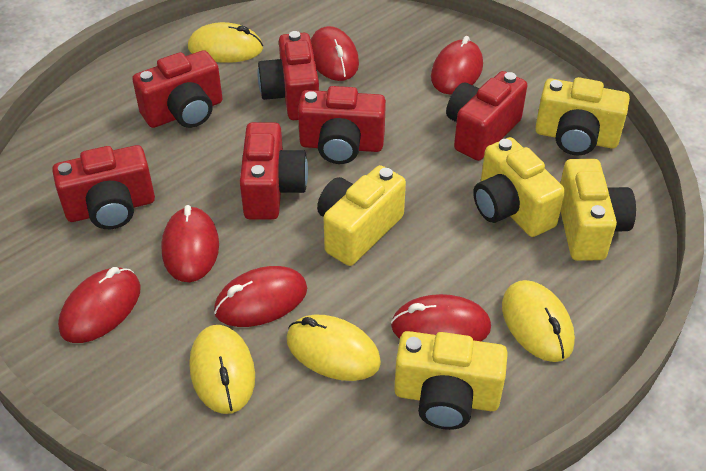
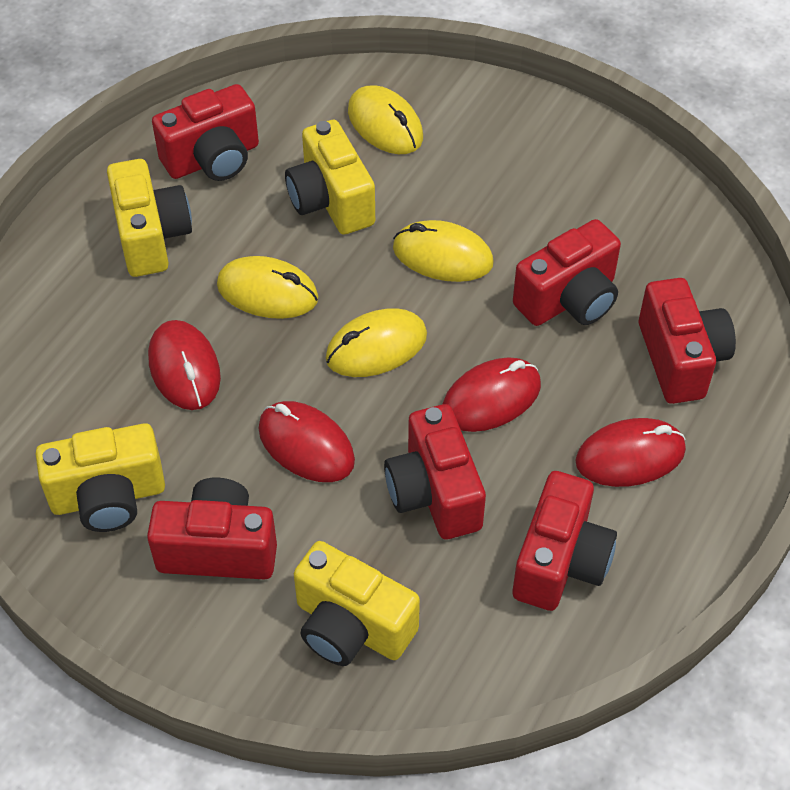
red mouse: [58,267,141,343] [161,205,219,282] [214,266,307,327] [311,26,359,81] [391,294,491,341] [431,36,483,94] = 6 -> [148,320,221,410] [258,401,355,482] [443,357,541,432] [575,418,686,487] = 4
yellow camera: [317,165,406,266] [394,331,508,430] [473,137,565,237] [535,77,630,155] [560,159,636,261] = 5 -> [36,423,165,532] [107,159,192,277] [285,120,375,235] [294,541,420,666] = 4

